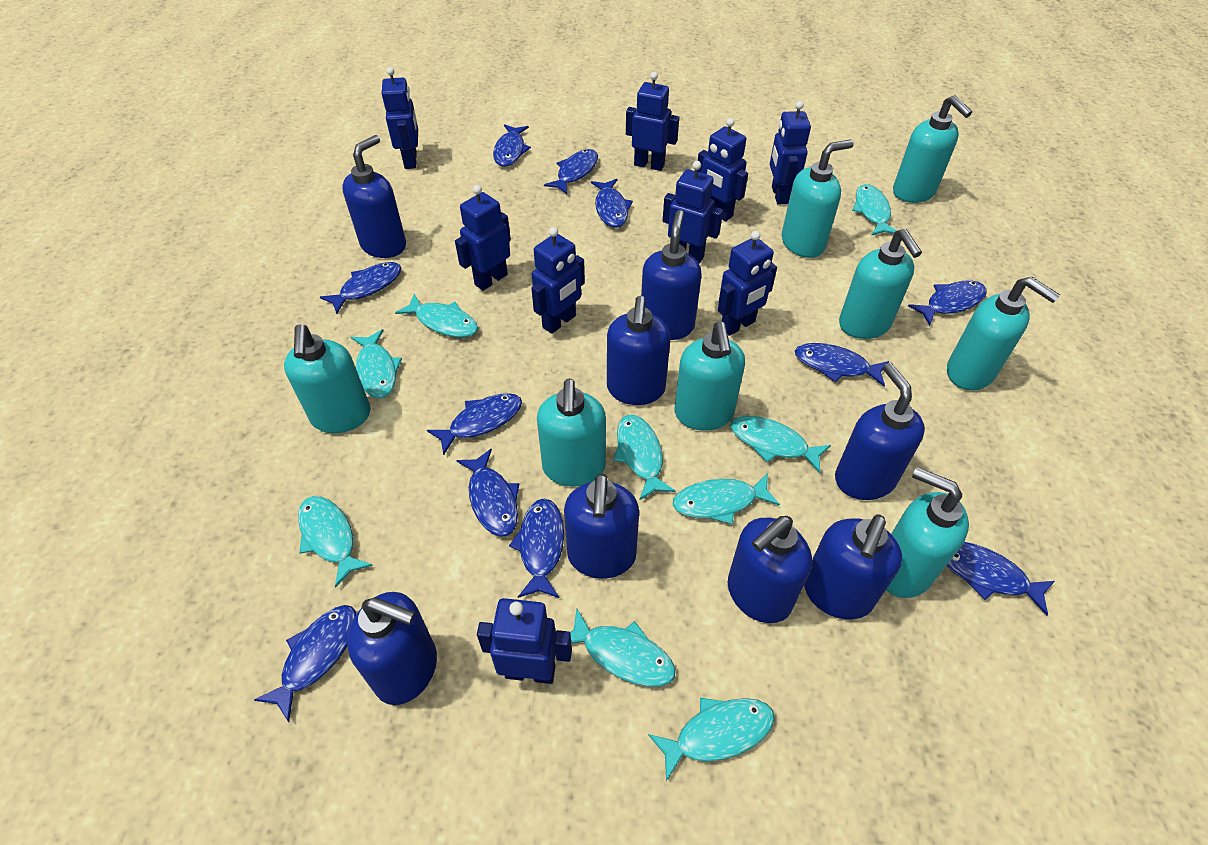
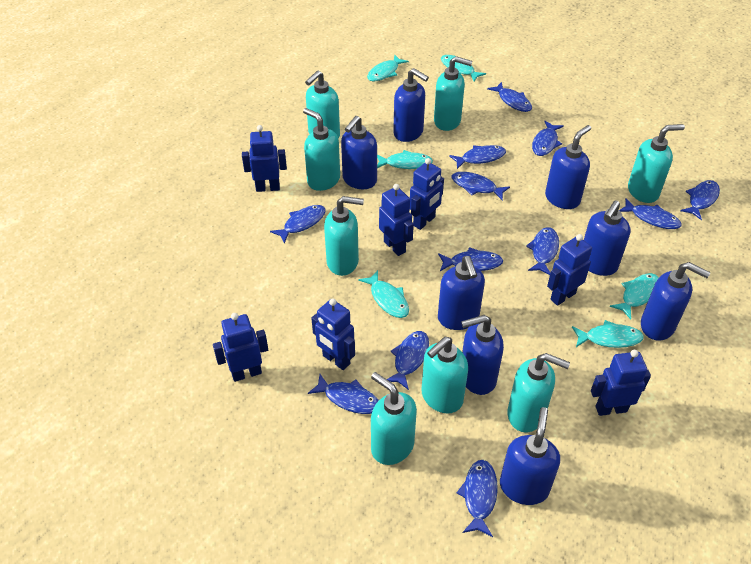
blue fish: [254,605,356,722] [320,262,401,314] [427,393,522,455] [456,449,519,537] [493,124,531,167] [509,498,564,598] [544,149,598,194] [591,179,633,228] [795,343,889,387] [908,280,986,326] [947,542,1055,615] = 11 -> [270,205,326,244] [308,374,379,414] [387,331,429,390] [438,247,503,271] [449,145,506,169] [451,172,510,200] [457,460,498,537] [487,82,532,112] [526,227,559,275] [532,121,564,156] [619,198,682,229] [681,180,720,220] = 12
blue robot: [382,67,418,169] [455,185,511,291] [477,598,572,684] [531,227,585,334] [626,72,679,171] [663,161,723,264] [698,118,748,221] [718,231,777,336] [770,101,811,204] = 9 -> [213,313,268,382] [242,125,287,192] [311,298,355,370] [379,184,414,256] [410,158,444,230] [547,234,592,306] [591,350,651,416] = 7
turquoise fish: [298,496,373,588] [351,329,402,398] [395,294,478,337] [570,609,676,687] [614,415,676,501] [648,698,775,781] [673,473,780,524] [730,416,831,473] [852,184,897,236] = 9 -> [358,270,409,318] [367,55,409,81] [377,150,433,169] [441,55,486,82] [572,320,644,348] [610,273,659,319] = 6

